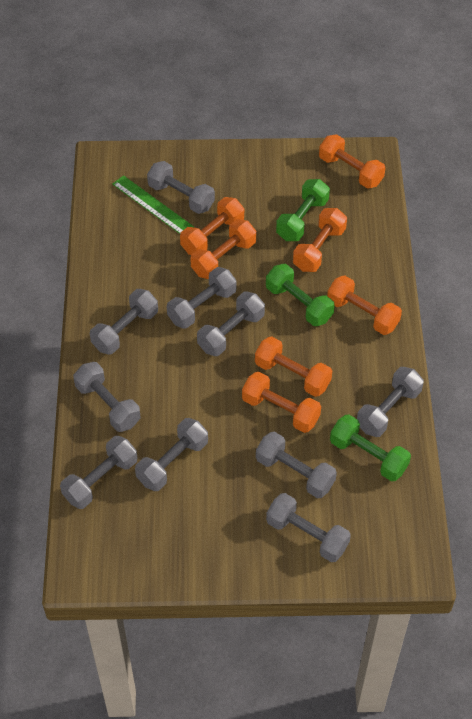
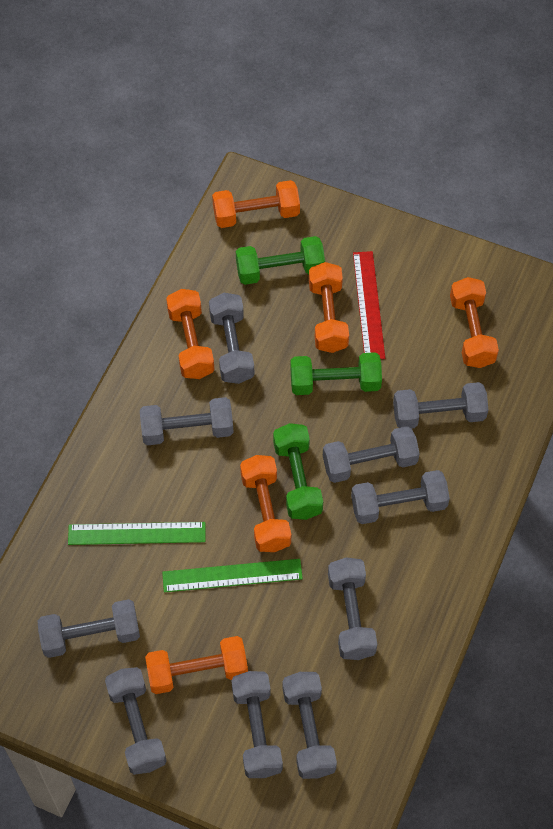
green ruler: [112,175,194,234] = 1 -> [68,522,205,545] [162,559,303,592] = 2
orange dumbbell: [180,197,244,255] [190,219,256,279] [242,372,321,433] [255,336,332,397] [293,208,347,272] [319,134,385,189] [327,276,402,335] = 7 -> [145,636,248,694] [166,289,215,379] [212,180,300,228] [240,455,291,552] [309,262,349,353] [450,277,499,368] = 6
red ruler: none = 0 -> [353,251,385,359] = 1

